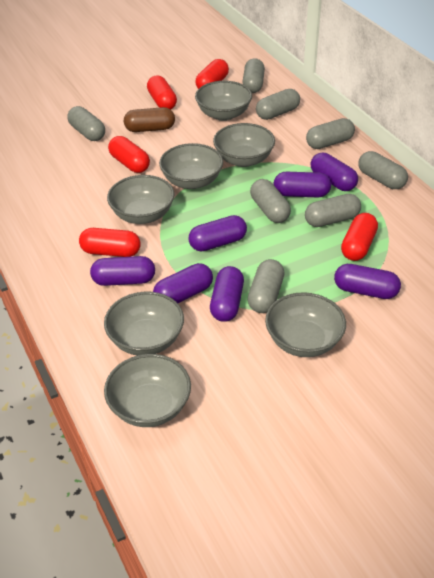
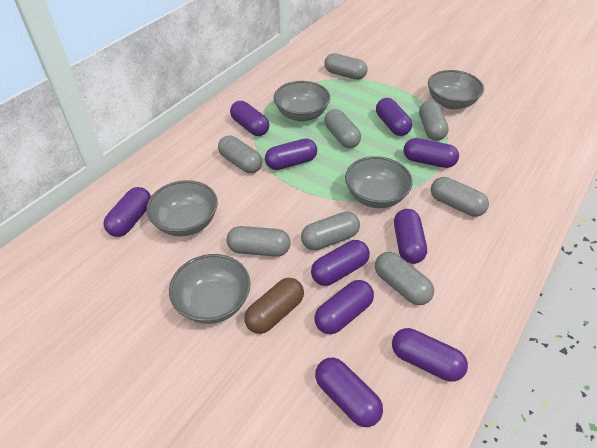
grey bowl: [104,292,184,355] [104,354,191,427] [107,175,175,224] [159,143,223,189] [195,81,252,121] [213,123,275,167] [265,292,346,357] = 7 -> [146,180,218,236] [169,254,250,324] [274,81,330,122] [345,156,413,208] [428,70,484,109] = 5
purple capsule: [90,256,155,286] [153,263,213,303] [188,215,247,252] [210,266,244,322] [273,172,331,197] [311,153,358,191] [334,264,401,299] = 7 -> [103,187,151,237] [230,101,269,136] [265,138,317,170] [311,240,370,286] [314,280,374,334] [315,358,383,427] [376,98,412,136] [392,328,468,382] [394,209,427,264] [404,138,459,168] = 10
red capsule: [79,228,141,257] [108,136,150,173] [147,75,177,110] [195,59,229,89] [341,213,378,261] = 5 -> none = 0

